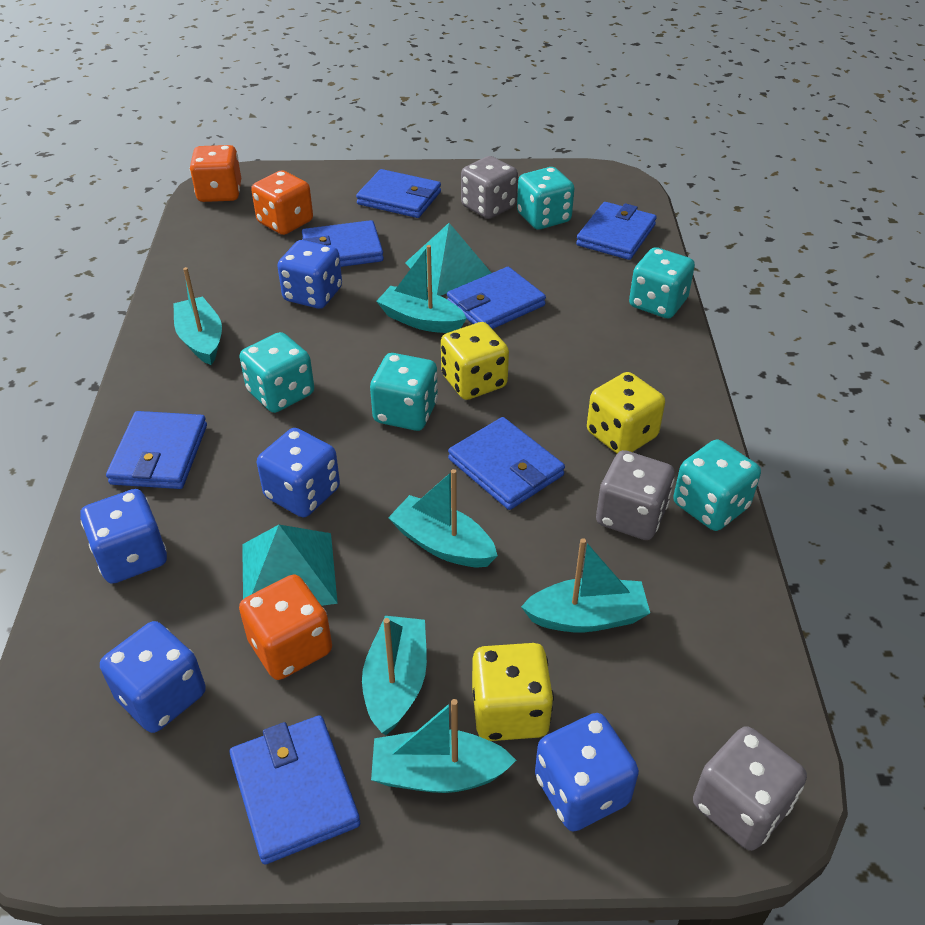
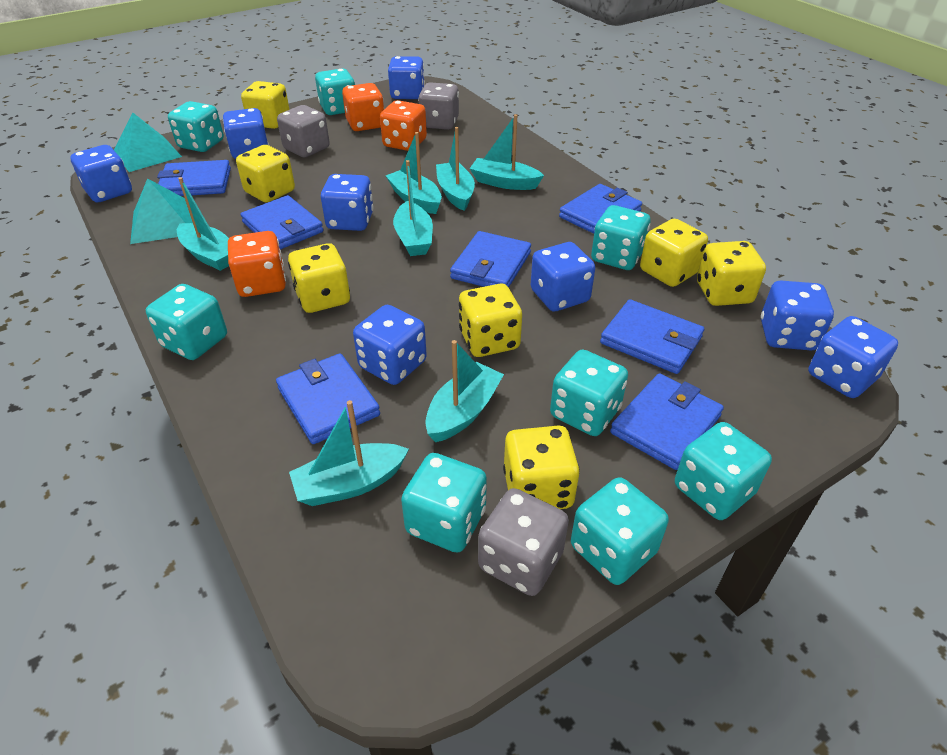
blue dice: [80,489,167,584] [100,621,206,733] [257,428,340,517] [277,240,342,309] [535,713,639,832] = 5 -> [70,145,132,202] [223,108,269,159] [321,174,373,231] [353,305,427,385] [388,56,425,99] [531,242,595,311] [761,281,834,350] [808,316,898,398] = 8
turquoise boat: [173,267,222,365] [362,616,427,735] [371,699,516,793] [376,245,467,333] [388,469,498,567] [521,538,650,632] = 6 -> [177,177,229,271] [289,400,409,506] [386,132,442,214] [393,160,433,256] [425,340,504,442] [436,127,475,211] [469,114,544,190] = 7
turquoise dice: [240,332,314,413] [370,353,438,431] [517,167,574,230] [629,247,695,318] [673,439,761,531] = 5 -> [146,284,227,360] [168,101,224,152] [315,68,355,115] [401,453,487,553] [550,350,628,436] [571,477,669,585] [591,205,650,270] [675,422,772,520] = 8
yellow dice: [441,322,509,400] [472,643,554,741] [587,372,665,453] = 3 -> [236,145,295,203] [241,81,290,129] [288,243,350,313] [459,284,522,357] [503,426,580,509] [640,219,708,287] [697,241,766,306] = 7

